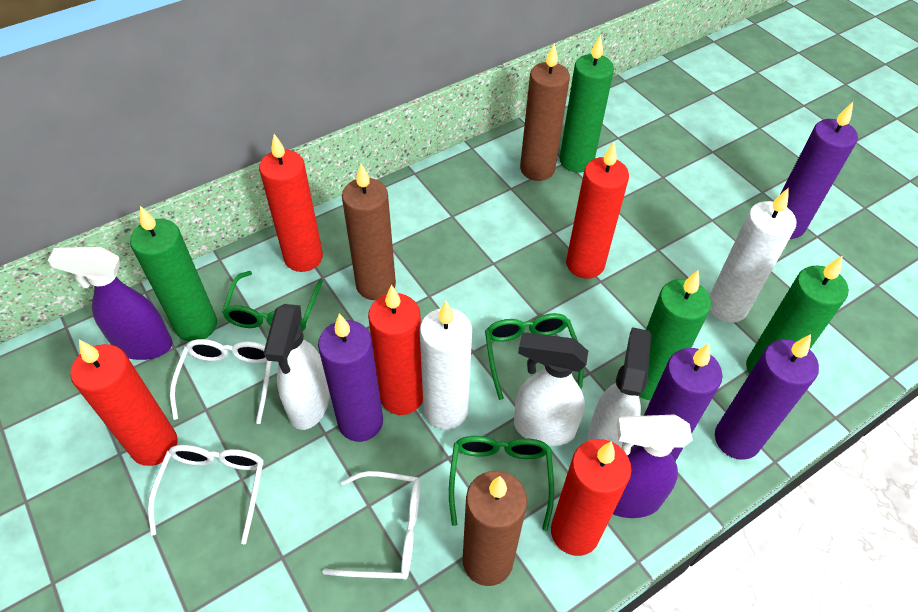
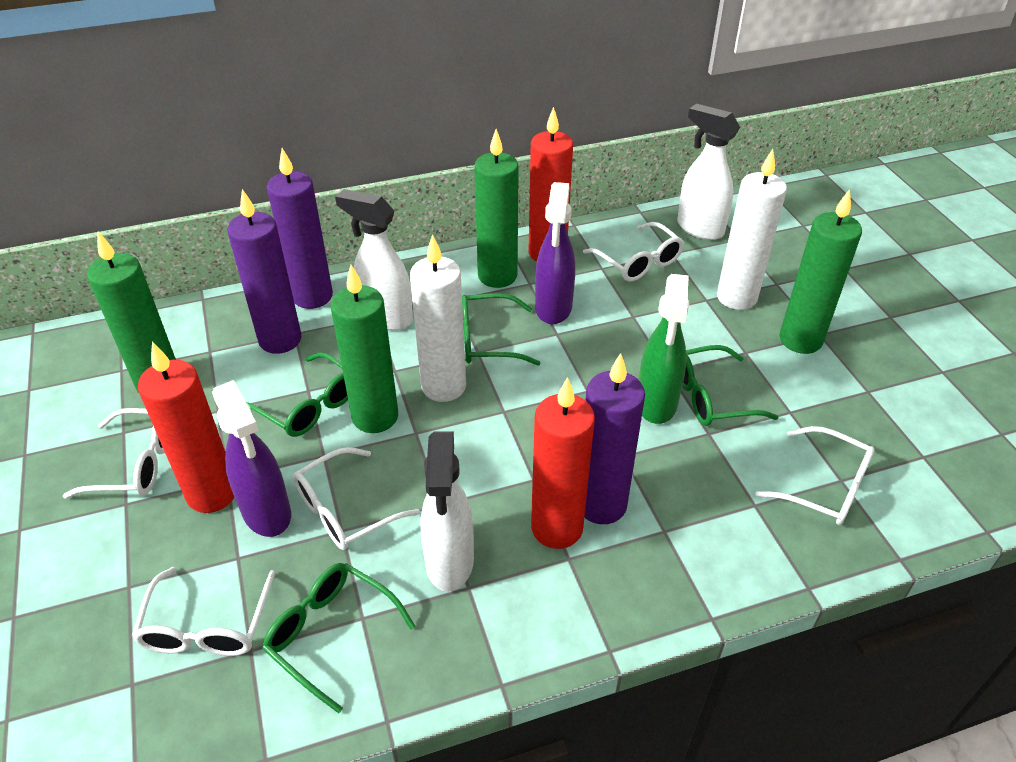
brown candle: [342,164,396,300] [463,471,527,586] [520,43,570,181] = 3 -> none = 0
green glasses: [222,271,323,331] [449,436,554,531] [485,313,584,400] = 3 -> [246,352,348,437] [262,563,415,713] [462,293,540,366] [682,345,778,426] = 4
green spray bottle: none = 0 -> [639,274,689,424] = 1
purple candle: [318,314,383,442] [633,344,723,461] [715,334,819,460] [781,102,858,239] = 4 -> [227,189,301,354] [267,148,333,309] [584,353,645,524] = 3
red candle: [70,340,177,466] [259,134,323,272] [368,285,423,415] [551,439,631,556] [566,142,629,279] = 5 -> [138,342,234,513] [528,107,573,262] [531,377,595,549] = 3
white glasses: [148,445,264,544] [170,339,272,424] [323,471,420,580] = 3 -> [63,408,165,498] [132,567,275,656] [293,447,420,550] [583,222,684,281] [755,426,875,525] = 5

